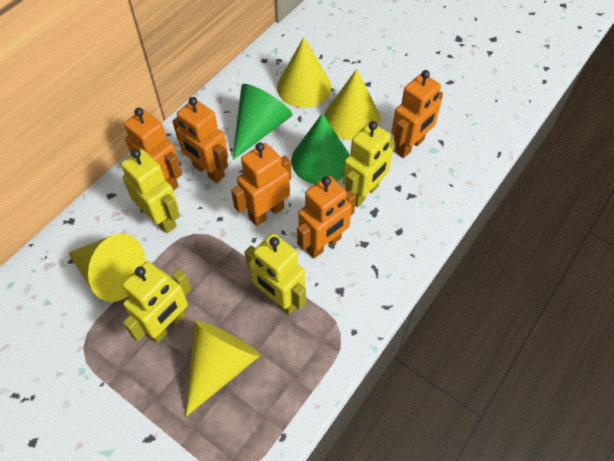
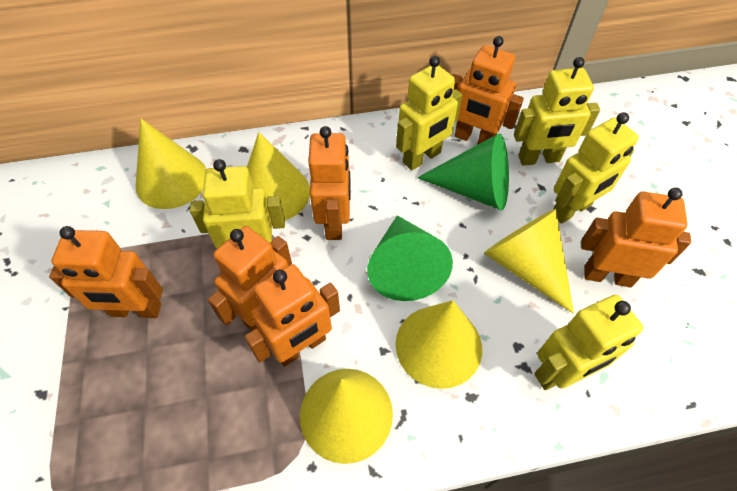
orange robot: [124,108,182,191] [172,97,228,183] [231,142,291,226] [297,176,356,258] [392,70,443,158] = 5 -> [49,226,163,318] [208,226,292,331] [245,264,340,367] [308,126,351,240] [452,36,524,145] [581,188,691,287] = 6
yellow cone: [68,234,145,302] [185,320,261,417] [277,37,332,108] [324,69,380,140] = 4 -> [136,119,206,209] [247,132,310,220] [300,369,393,464] [396,300,482,389] [484,209,574,314] = 5
yellow robot: [121,149,180,233] [122,261,191,343] [245,233,306,315] [343,121,395,207] = 4 -> [190,159,285,249] [396,56,463,170] [514,57,600,165] [535,295,643,390] [554,112,639,224] = 5

